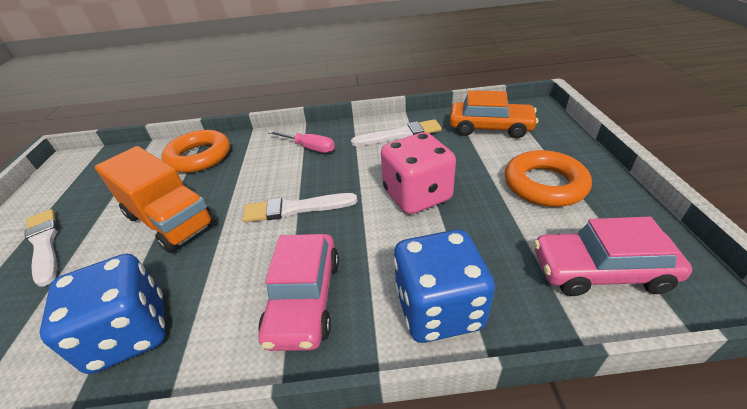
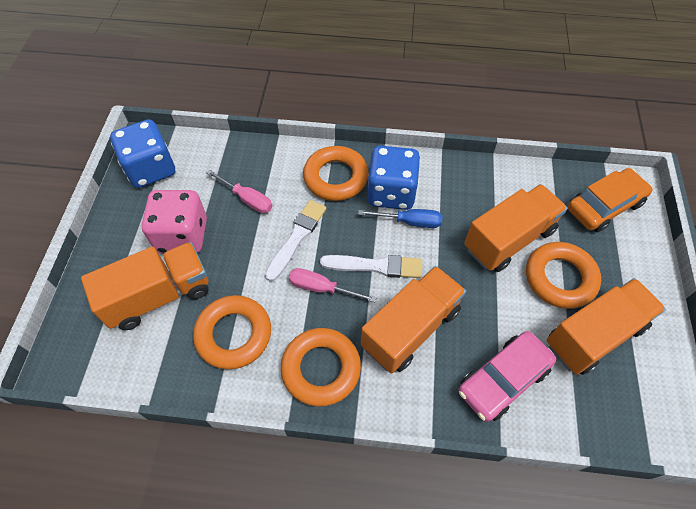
blue screwdriver: none = 0 -> [358,209,442,228] = 1
orange ring: [162,130,230,173] [505,150,592,207] = 2 -> [193,295,271,369] [281,328,361,406] [303,146,369,201] [526,242,601,309] = 4
orange truck: [95,146,216,253] = 1 -> [81,242,209,330] [361,266,466,374] [464,184,568,272] [547,278,666,375] = 4
pink car: [258,234,339,351] [534,217,692,296] = 2 -> [458,331,556,422] = 1
pink screwdriver: [268,130,335,153] = 1 -> [206,170,272,213] [289,268,377,302] = 2
white brush: [25,209,58,287] [242,193,358,222] [351,119,442,146] = 3 -> [265,200,326,282] [320,255,422,278] = 2

